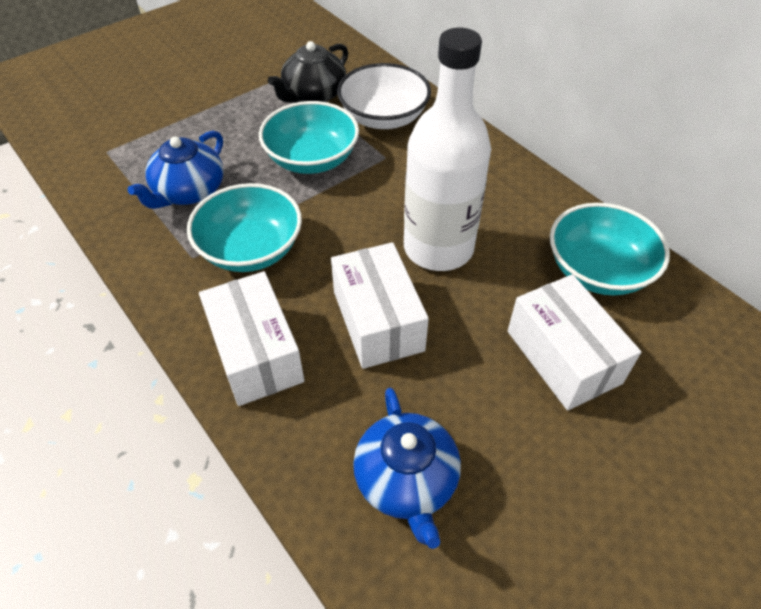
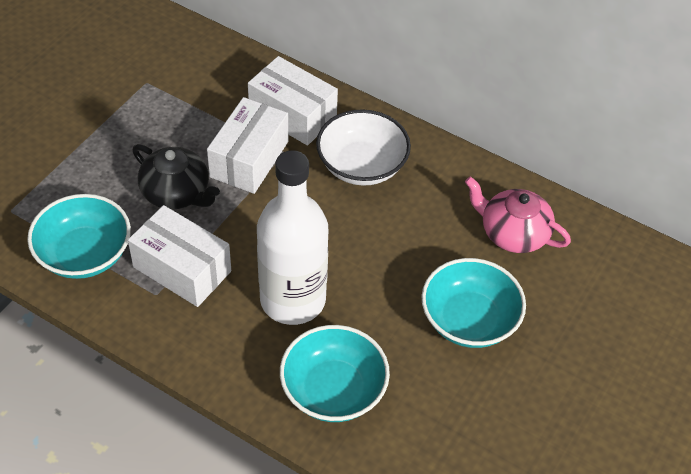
blue teapot: [128,131,224,209] [353,388,461,549] = 2 -> none = 0
pink teapot: none = 0 -> [465,177,571,253] = 1

